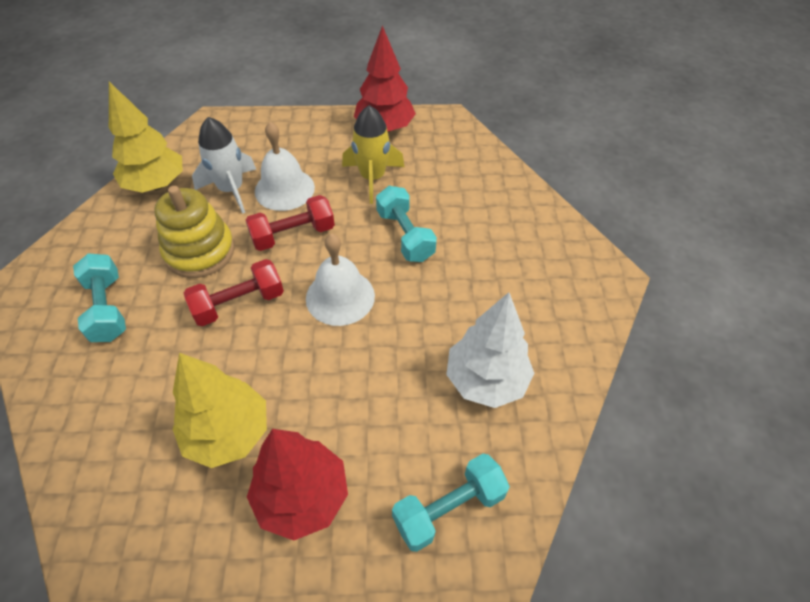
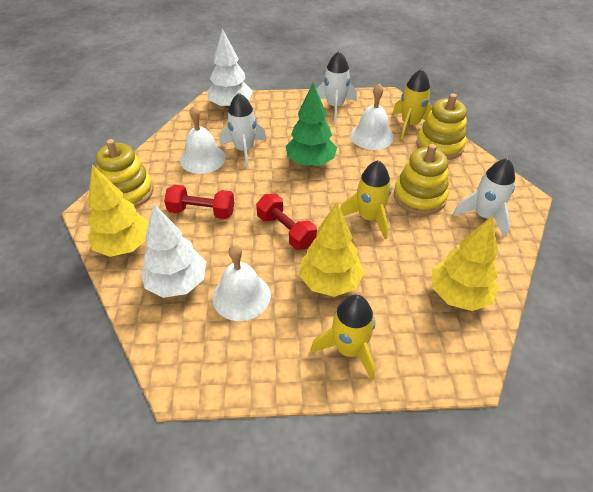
green tree: none = 0 -> [286,83,337,166] = 1
red tree: [247,429,348,541] [354,25,416,132] = 2 -> none = 0
turquoise dumbbell: [73,253,126,342] [376,186,437,262] [392,454,510,552] = 3 -> none = 0
white bell: [255,122,315,211] [306,233,375,326] = 2 -> [180,105,226,174] [212,244,271,321] [350,83,394,150] = 3
white rocket: [192,117,256,214] = 1 -> [219,93,267,168] [316,51,357,121] [453,158,515,237] = 3
white tree: [446,292,534,408] = 1 -> [141,204,206,298] [207,28,253,109] = 2
yellow rocket: [342,105,404,204] = 1 -> [310,295,375,380] [340,160,392,239] [393,69,432,140] = 3
yellow stacking toy: [154,186,235,278] = 1 -> [96,139,153,208] [394,144,449,215] [416,93,467,160] = 3
yellow tree: [109,82,182,193] [172,353,267,468] = 2 -> [88,165,149,257] [299,202,364,297] [432,216,499,311] = 3

